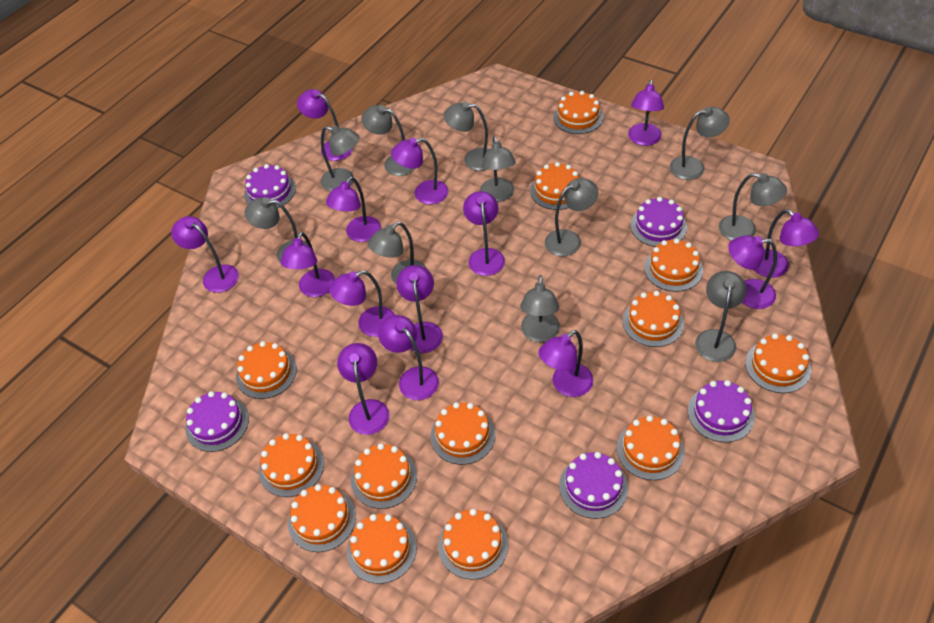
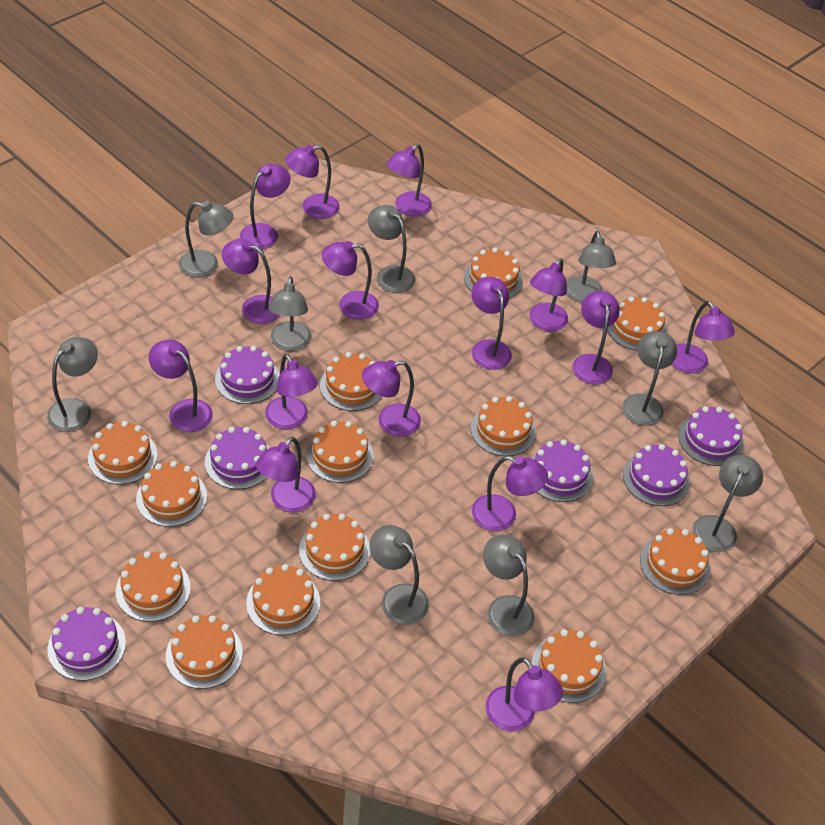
grey lamp: [244,197,308,262] [321,126,359,192] [361,105,415,176] [368,222,427,284] [444,102,489,171] [480,136,516,202] [520,275,560,342] [545,178,598,256] [670,107,730,180] [695,271,746,362] [719,173,787,240] = 11 -> [47,337,98,432] [179,201,234,277] [268,276,311,351] [368,205,415,293] [369,525,429,625] [483,534,535,637] [566,231,616,303] [623,331,677,426] [693,455,763,552] = 9
purple cake: [185,391,249,452] [244,164,296,208] [559,452,628,519] [631,197,687,247] [688,380,755,443] = 5 -> [48,607,126,681] [205,427,269,489] [215,346,280,404] [531,440,593,502] [623,444,690,506] [678,406,744,466] = 6
purple lamp: [171,216,239,293] [280,232,335,297] [297,89,353,161] [326,177,381,242] [329,270,395,337] [337,343,389,435] [378,315,439,400] [391,138,449,204] [396,265,443,353] [463,191,505,276] [538,330,593,397] [628,80,664,146] [728,235,777,309] [754,209,819,278] = 14 -> [149,340,213,432] [222,239,280,324] [240,164,290,249] [256,437,316,512] [265,354,318,429] [285,145,340,219] [321,241,379,320] [362,360,421,437] [386,144,432,217] [471,277,512,370] [472,456,548,531] [486,657,563,731] [529,258,568,331] [573,291,620,385] [672,301,735,374] = 15

